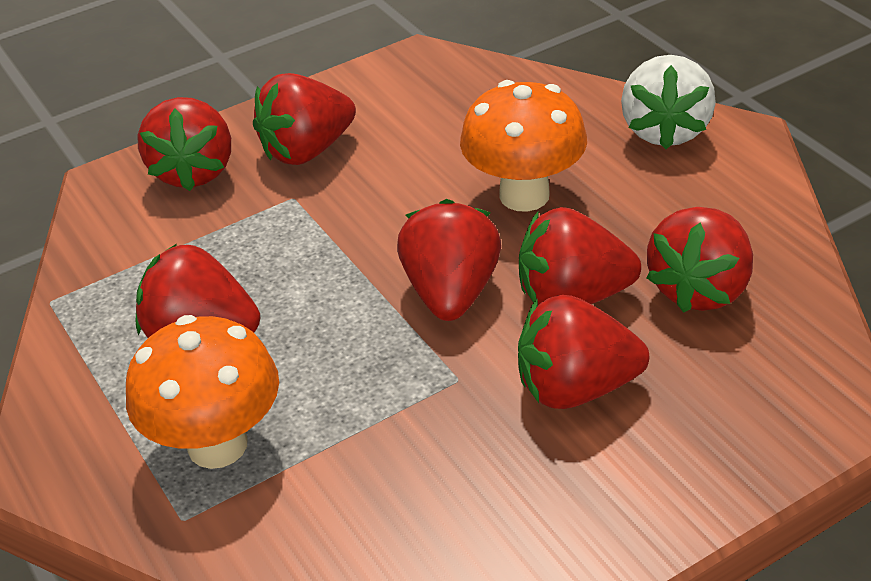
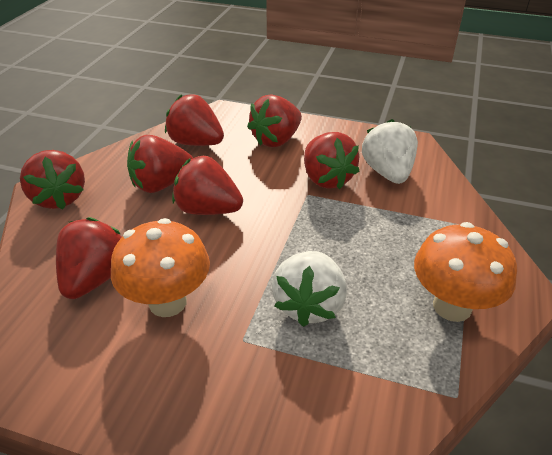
white strawberry: [621,55,716,149] = 1 -> [272,251,347,327] [362,119,418,184] = 2

